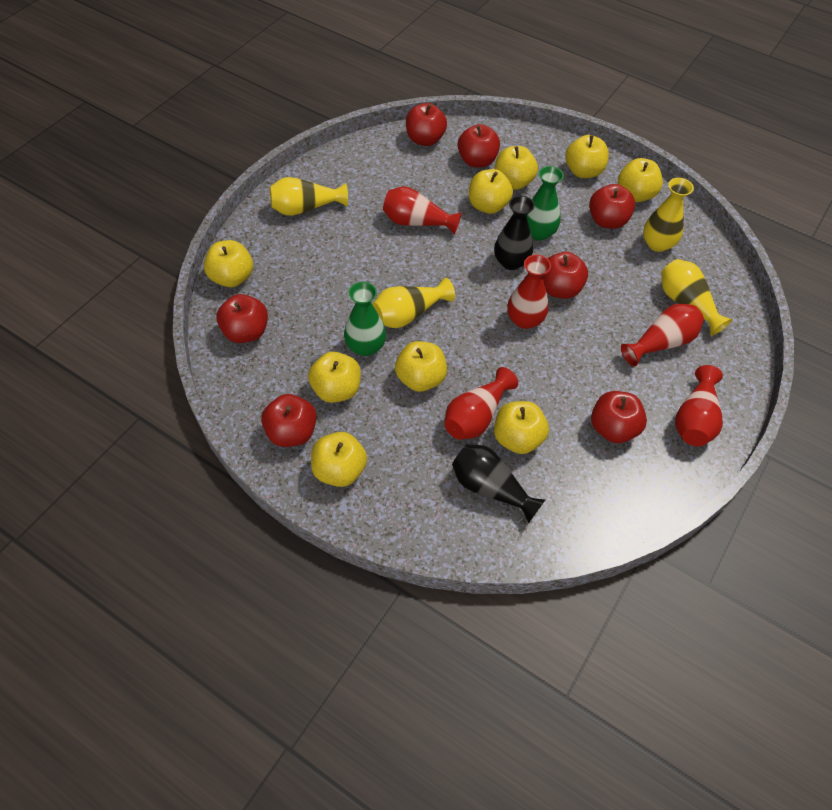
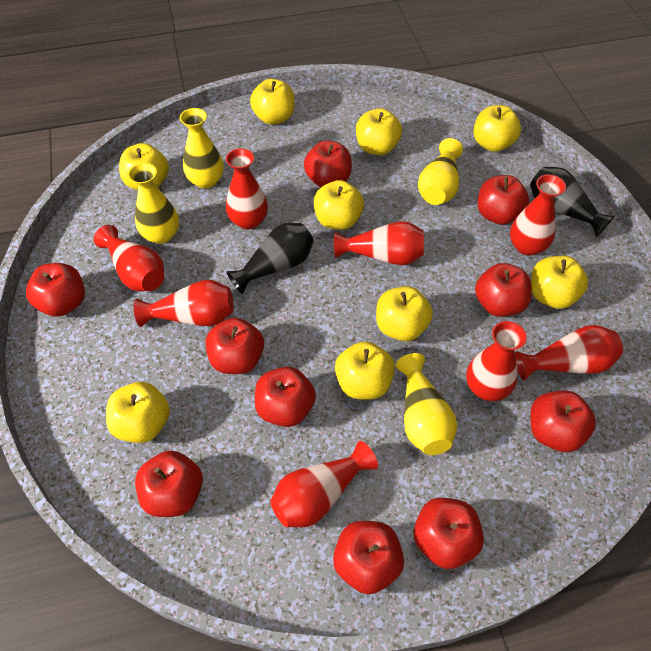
green vase: [344,282,386,356] [526,166,564,241] = 2 -> none = 0
red apple: [217,294,268,343] [261,394,317,447] [406,103,447,146] [458,124,500,168] [542,252,588,299] [589,184,635,229] [591,391,647,443] = 7 -> [26,263,85,317] [135,450,203,517] [206,318,264,374] [255,367,316,427] [304,140,352,187] [333,521,404,594] [413,498,484,569] [475,263,532,317] [478,175,529,225] [531,390,596,452] = 10
red vase: [383,186,462,235] [444,367,518,440] [507,255,551,329] [621,304,704,366] [675,365,723,446] = 5 -> [94,225,164,291] [134,280,234,327] [226,148,268,229] [270,441,378,527] [334,221,424,265] [466,321,527,401] [510,174,566,256] [515,325,623,381] = 8

